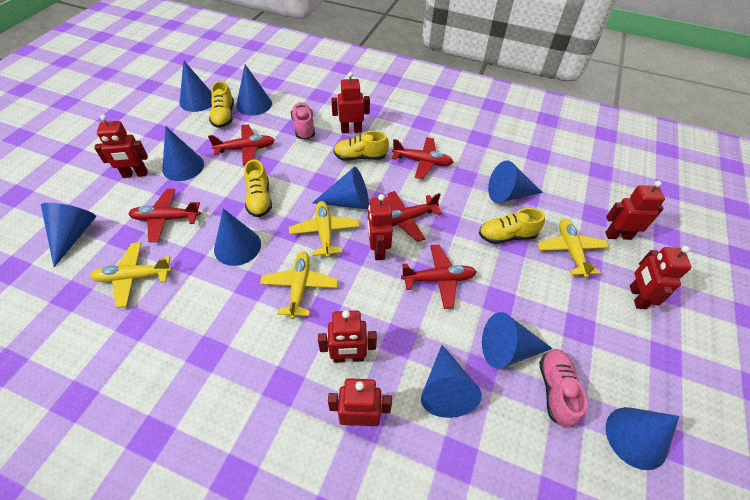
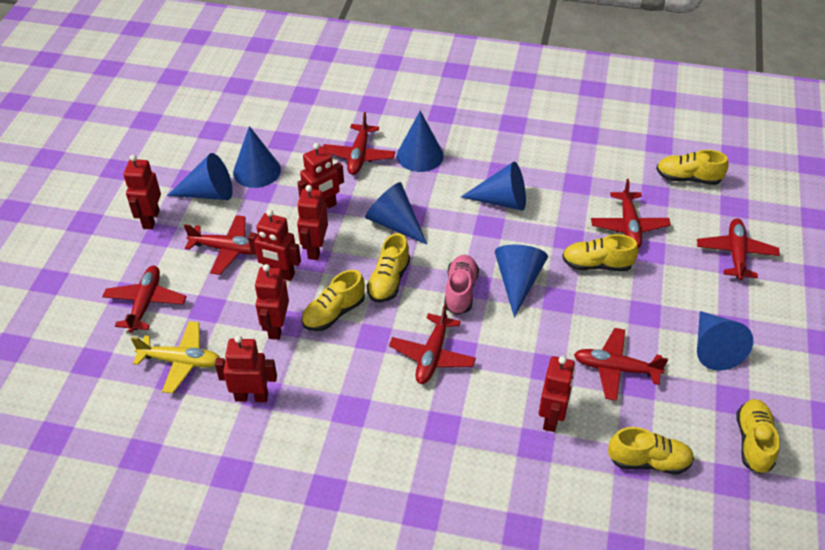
blue cone: [41,203,96,267] [162,126,204,181] [179,60,212,112] [214,209,261,266] [236,65,272,116] [312,167,369,209] [421,345,482,418] [482,312,553,369] [488,160,543,203] [606,407,679,470] = 10 -> [167,153,233,200] [233,126,281,188] [365,182,427,245] [397,111,444,172] [461,161,526,211] [495,245,548,317] [697,311,753,371] = 7
pink shoe: [291,102,315,140] [539,349,587,428] = 2 -> [444,255,479,315] = 1
red plane: [128,189,201,242] [208,124,275,166] [388,191,442,242] [392,137,453,179] [401,245,477,309] = 5 -> [102,266,186,333] [184,215,254,275] [323,112,395,175] [389,303,476,384] [574,328,668,401] [591,179,671,248] [697,219,780,280] = 7
yellow plane: [90,242,172,308] [260,251,338,319] [289,201,360,258] [537,219,609,278] = 4 -> [131,321,220,394] = 1
yellow shoe: [209,81,234,128] [244,159,272,217] [333,131,389,161] [479,208,545,244] = 4 -> [302,270,365,331] [367,233,410,302] [562,234,639,271] [608,427,694,475] [656,150,729,185] [736,399,780,474] = 6

